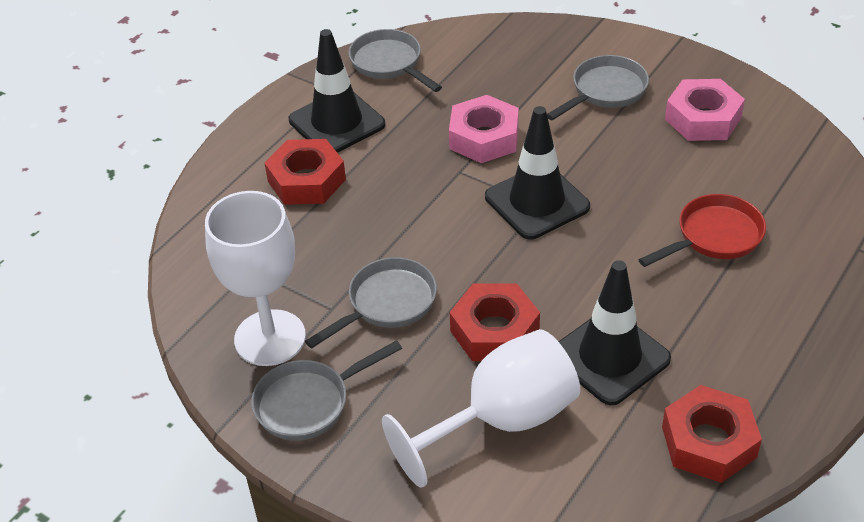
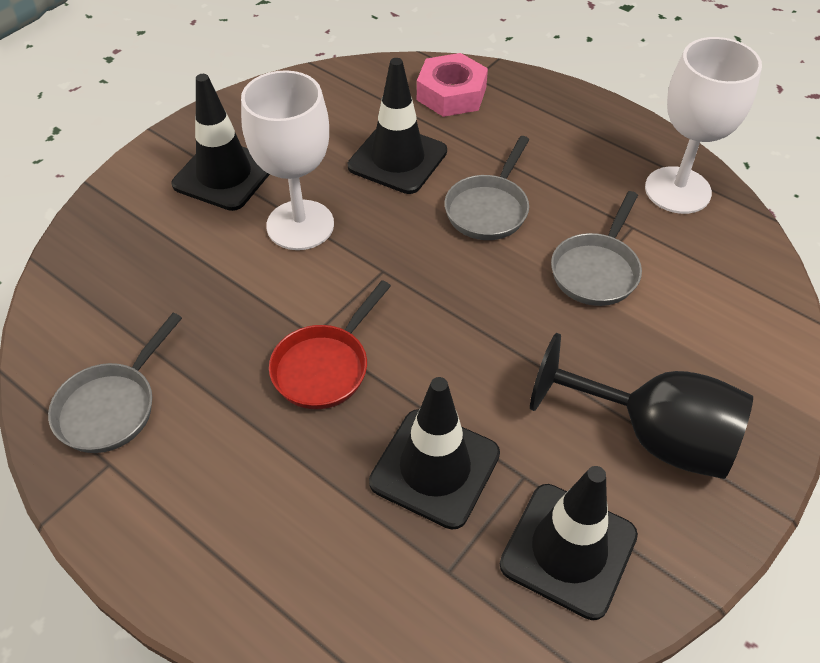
black goblet: none = 0 -> [530,333,753,479] = 1
black traffic cone: [289,29,385,153] [485,106,590,239] [558,260,671,405] = 3 -> [172,74,270,211] [348,58,447,194] [369,377,500,530] [500,466,638,620] = 4
grey pan: [252,340,402,441] [305,257,437,348] [349,29,442,92] [547,55,649,120] = 4 -> [48,313,182,453] [444,136,529,240] [551,191,642,306] = 3
pink nut: [449,95,519,163] [665,79,745,141] = 2 -> [417,53,488,117] = 1
red nut: [265,139,346,205] [450,284,540,361] [662,385,762,483] = 3 -> none = 0

